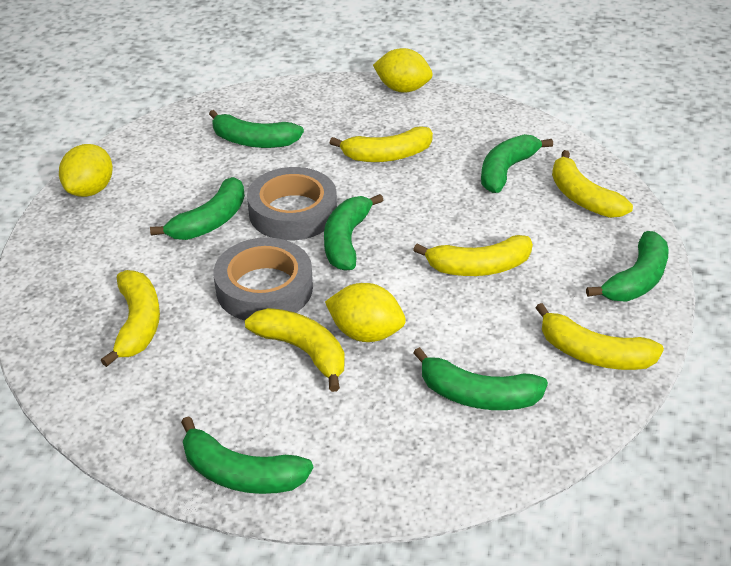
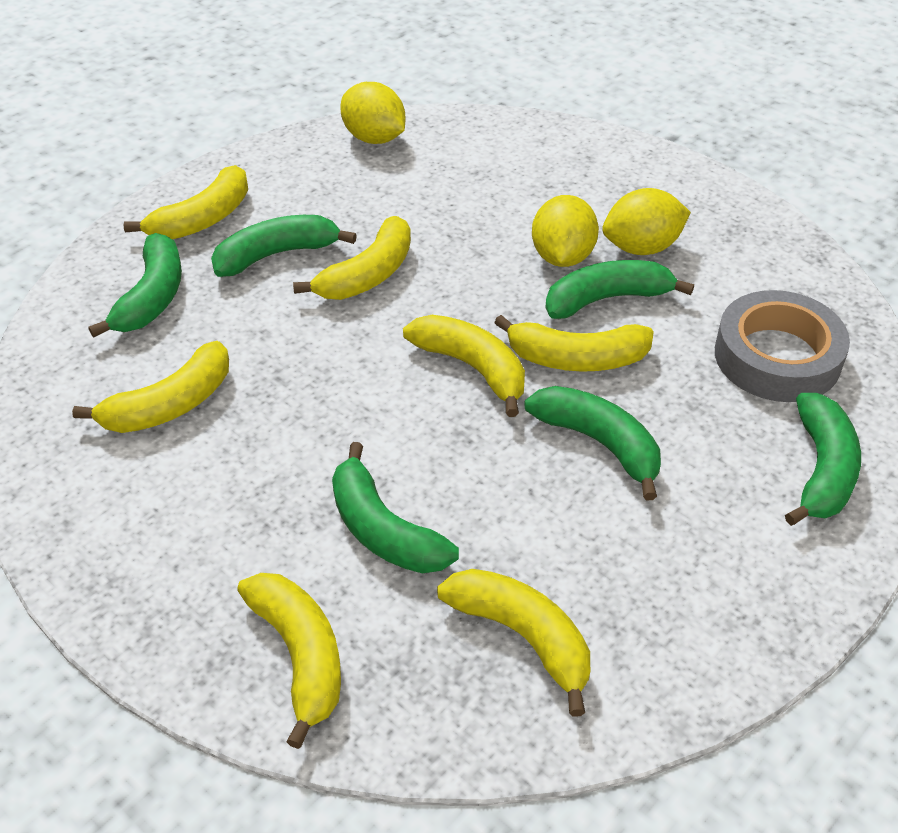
green banana: [150,177,245,240] [181,416,313,494] [209,110,304,148] [324,194,383,271] [413,347,548,410] [481,134,553,193] [586,231,669,302] = 7 -> [89,233,182,338] [211,215,357,277] [332,442,459,573] [524,386,661,500] [545,260,694,319] [785,393,861,526] = 6
grey tape: [214,238,313,320] [247,167,337,240] = 2 -> [715,290,850,402] = 1
yellow banana: [100,270,160,367] [245,308,345,392] [330,126,433,162] [413,235,533,276] [535,303,664,370] [552,150,633,218] = 6 -> [72,341,229,433] [124,165,248,239] [237,573,341,749] [293,216,411,300] [403,315,525,417] [437,569,590,717] [494,315,654,372] = 7

